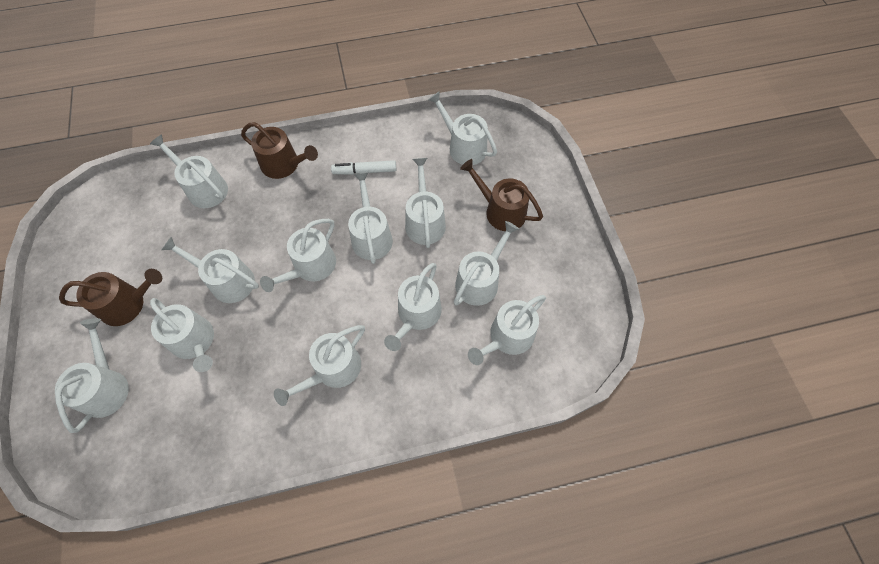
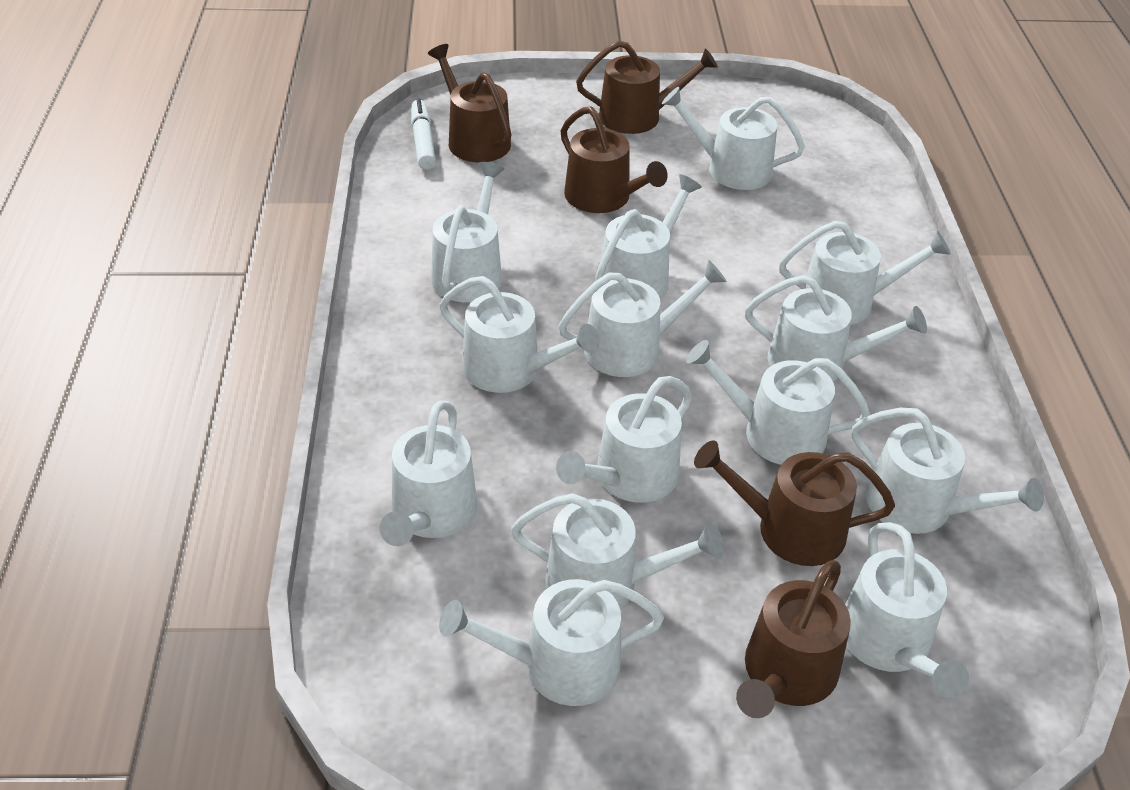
brown watering can: [59,269,162,326] [241,122,318,179] [460,159,543,231] = 3 -> [428,44,512,162] [561,107,668,213] [576,40,718,134] [694,440,895,566] [736,560,851,718] = 5
white watering can: [55,318,129,433] [150,134,228,208] [150,298,214,372] [161,237,259,303] [260,219,336,292] [274,325,365,406] [348,172,393,264] [384,263,442,351] [405,158,446,248] [428,91,497,165] [454,221,519,306] [468,295,546,365] = 12 -> [380,401,478,546] [431,162,504,302] [439,276,600,393] [439,579,664,706] [511,493,724,609] [556,376,692,503] [558,260,727,377] [596,174,702,300] [662,87,805,190] [686,340,870,465] [745,275,927,381] [779,221,950,325] [845,522,969,698] [852,407,1044,534] = 14

